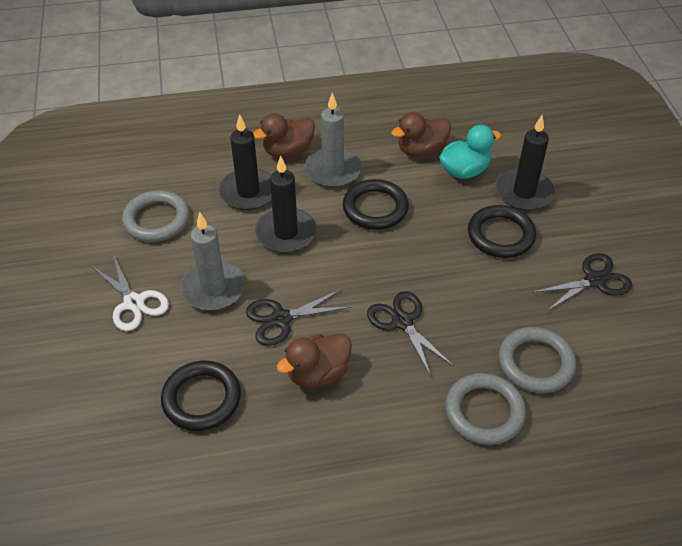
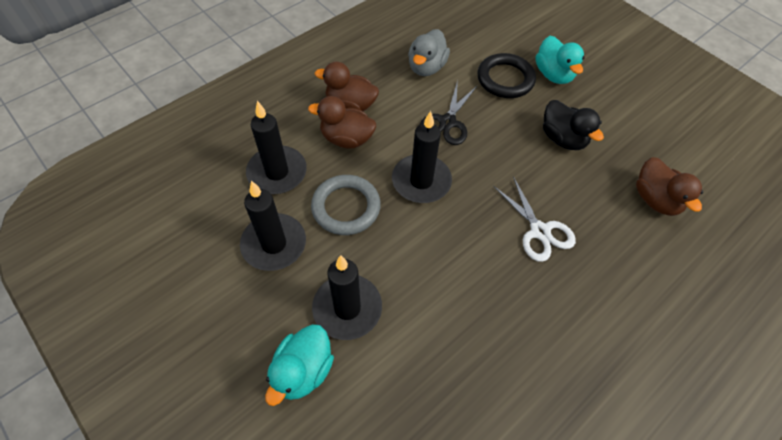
black candle: [219,114,271,210] [255,155,316,253] [496,115,555,211] = 3 -> [240,181,306,271] [246,101,307,194] [312,255,382,340] [392,111,452,203] = 4
black duck: none = 0 -> [543,100,604,150] = 1
black ring: [161,361,241,431] [343,179,409,230] [468,205,536,258] = 3 -> [477,53,536,98] = 1
black scissors: [246,289,351,346] [367,291,454,376] [532,253,632,312] = 3 -> [420,80,477,145] = 1
grey candle: [180,212,245,311] [304,93,362,188] = 2 -> none = 0
grey duck: none = 0 -> [408,29,450,76] = 1
grey ring: [122,190,190,242] [445,373,526,445] [498,327,576,393] = 3 -> [311,175,381,235] = 1
turquoise duck: [439,125,501,179] = 1 -> [265,324,334,406] [536,36,585,84] = 2

